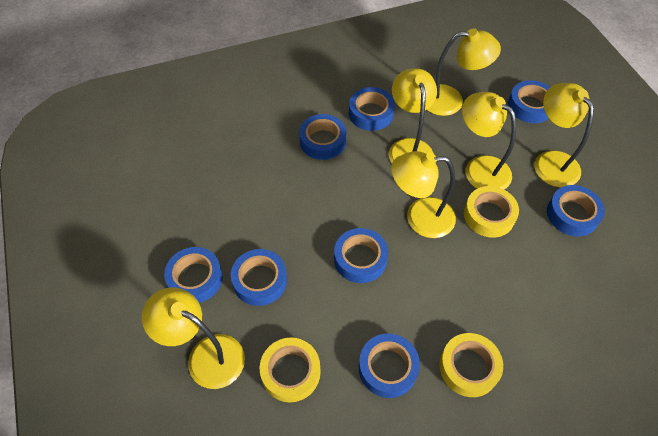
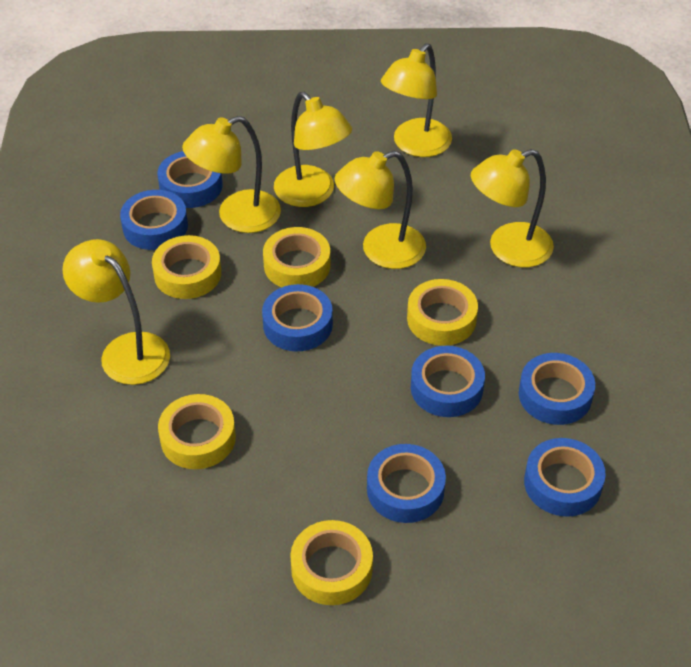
blue tape: [164,247,223,303] [231,249,287,306] [299,114,346,160] [334,228,388,283] [349,87,395,131] [359,334,420,398] [508,80,550,123] [547,185,605,236] = 8 -> [120,190,188,250] [157,151,223,208] [262,284,333,351] [367,444,446,523] [411,346,485,417] [519,353,595,425] [524,438,606,517] = 7
yellow tape: [260,338,320,402] [439,333,503,397] [464,186,519,238] = 3 -> [152,235,221,299] [158,394,236,469] [263,227,330,287] [290,520,373,605] [407,279,478,346] = 5

